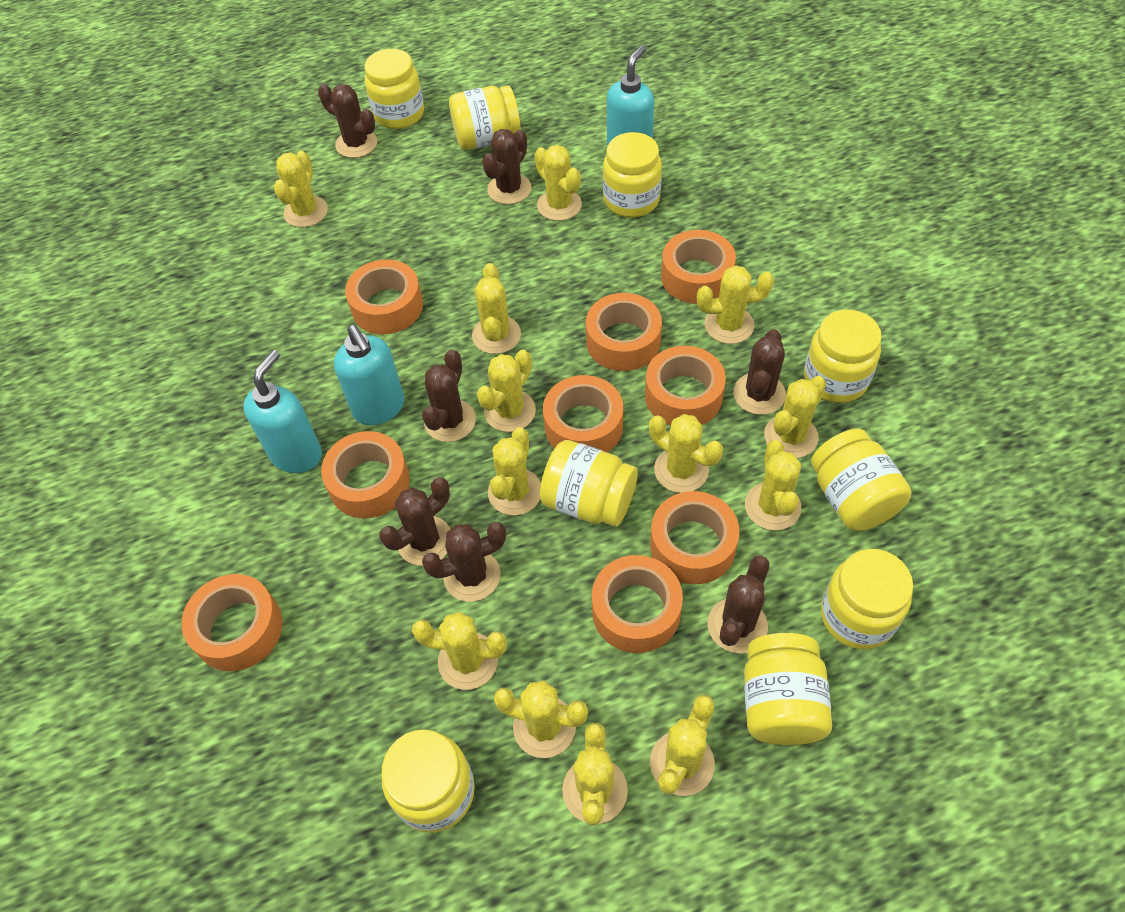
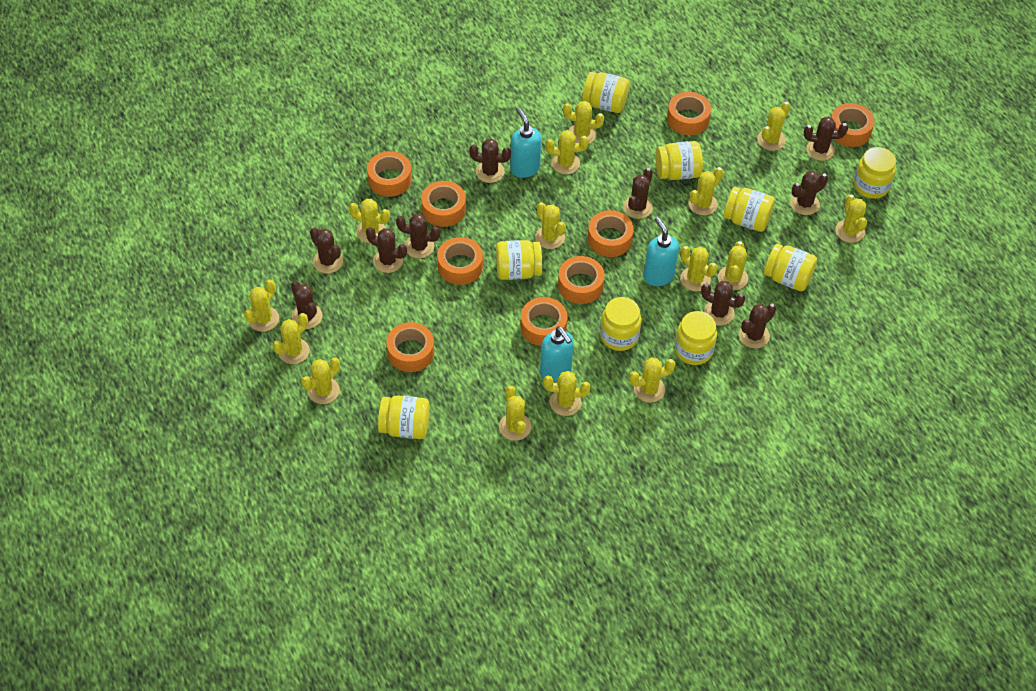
brown cactus: [318,84,377,158] [379,477,451,566] [422,349,476,442] [422,522,506,602] [482,129,531,204] [708,555,770,653] [733,329,786,415] = 7 -> [291,281,323,329] [310,227,343,273] [366,227,407,273] [396,214,440,258] [469,139,511,183] [623,168,653,219] [701,281,745,326] [739,304,776,349] [790,171,828,215] [804,117,848,161] = 10
yellow cactus: [274,151,328,227] [412,612,507,690] [472,263,521,354] [477,350,536,432] [488,427,541,515] [494,680,588,758] [534,145,582,221] [562,723,628,825] [649,414,723,493] [650,695,715,796] [697,265,774,344] [745,440,802,530] [764,376,826,458] = 13 -> [244,279,279,332] [273,313,310,364] [301,357,340,404] [349,199,390,243] [499,386,531,441] [535,202,566,249] [543,371,591,416] [546,130,589,174] [563,101,604,144] [629,358,676,403] [680,246,718,291] [688,167,723,216] [718,241,748,290] [757,102,790,151] [835,194,867,243] = 15

